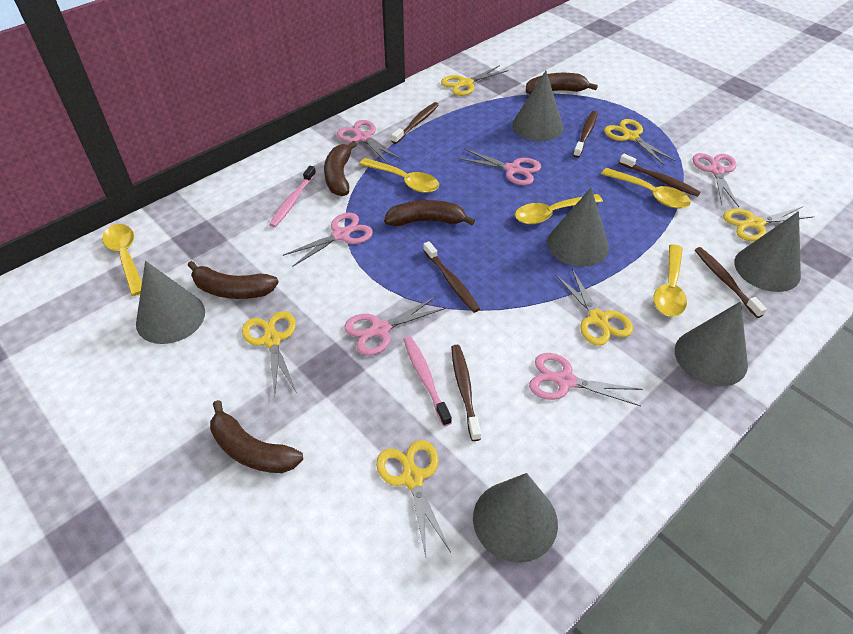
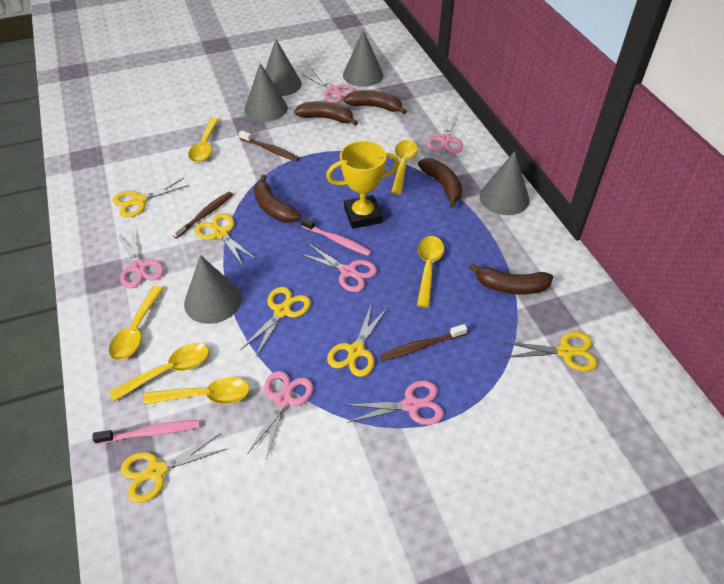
brown toothbrush: [391,102,439,144] [423,241,480,313] [451,345,481,441] [573,111,598,158] [619,154,701,197] [695,247,767,318] = 6 -> [171,192,233,239] [239,130,300,162] [380,324,467,361] = 3
grey cone: [136,261,205,344] [473,473,558,563] [512,71,563,141] [547,187,609,267] [675,301,748,386] [734,211,801,292] = 6 -> [184,255,242,324] [244,63,288,122] [265,39,302,96] [343,30,384,87] [480,151,530,215] = 5
yellow spoon: [102,224,142,296] [359,158,439,193] [515,194,603,224] [601,168,691,209] [654,244,687,317] = 5 -> [109,286,164,360] [109,343,209,401] [143,377,250,405] [188,117,219,163] [391,140,418,194] [417,236,444,307] = 6
yellow trophy: none = 0 -> [326,141,399,229] = 1

